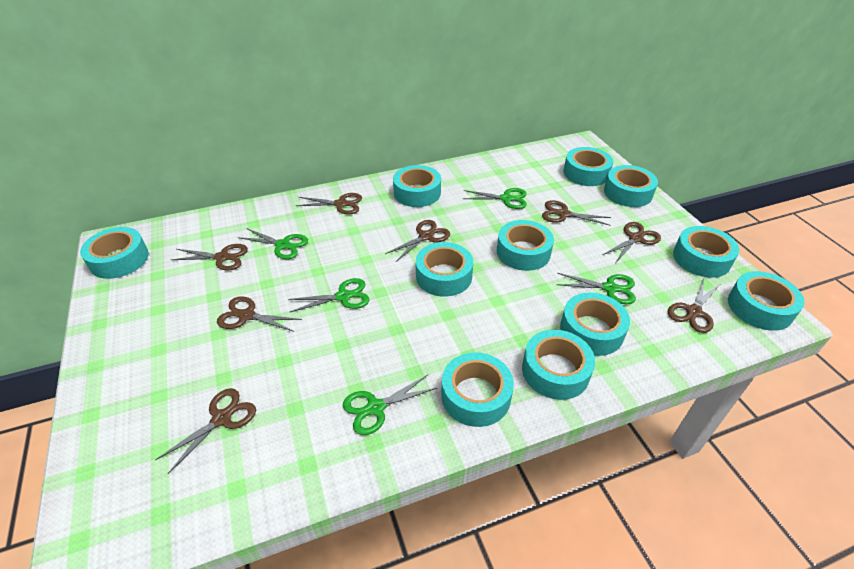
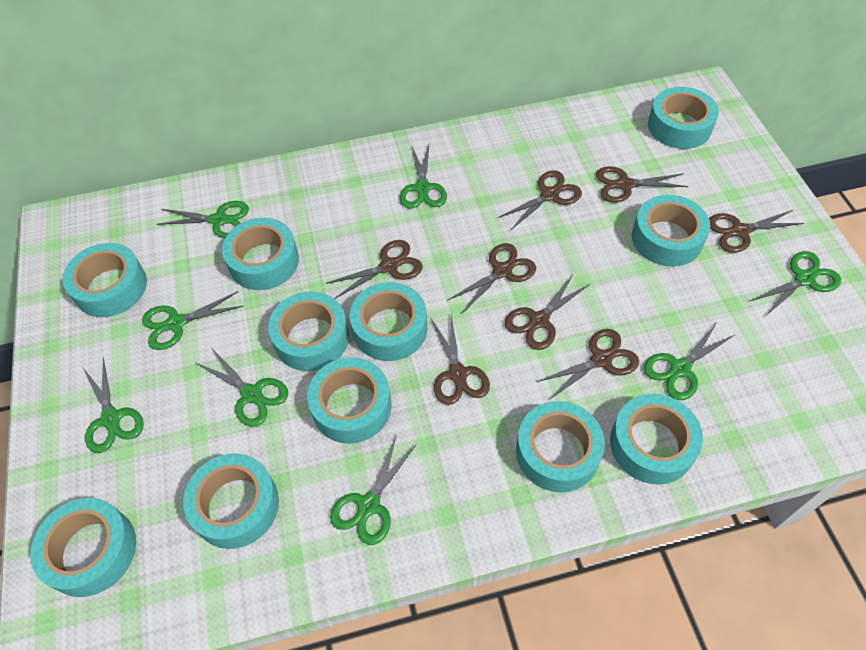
green scissors: [238,228,308,259] [288,278,370,312] [343,375,437,435] [463,188,527,209] [556,273,636,304] = 5 -> [83,357,144,453] [142,291,243,350] [156,201,249,238] [196,349,288,427] [330,434,417,545] [400,145,447,208] [644,323,736,400] [751,251,841,316] = 8

